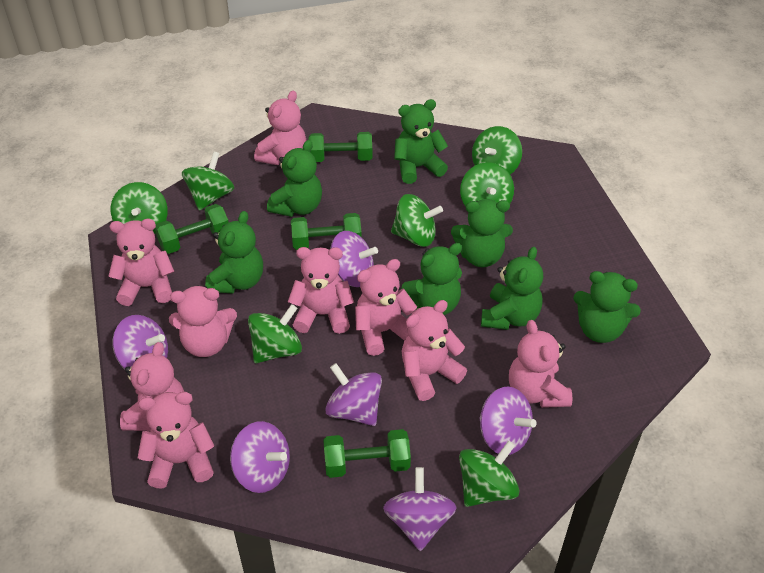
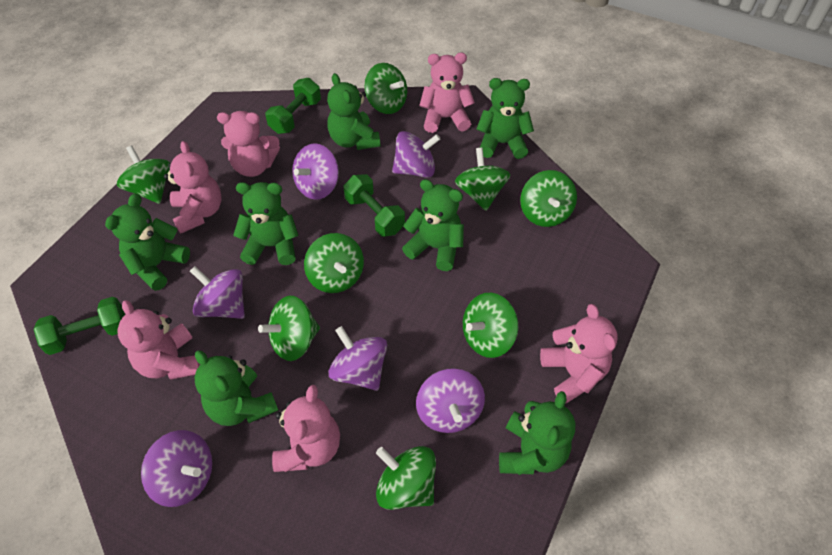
green dumbbell: [155,204,229,254] [291,213,362,250] [309,132,372,162] [323,429,411,478] = 4 -> [33,297,125,355] [265,78,321,134] [343,174,405,237] = 3
green spinning top: [111,182,168,234] [182,151,234,211] [248,304,302,363] [391,194,443,247] [459,440,520,507] [460,162,514,207] [472,126,522,174] = 7 -> [117,146,170,204] [258,296,320,361] [304,233,364,293] [364,63,407,114] [376,446,436,510] [455,148,511,211] [463,293,518,358] [520,170,577,227] = 8
pink teddy bear: [108,219,174,306] [120,342,184,431] [138,392,215,489] [169,286,237,357] [254,91,307,165] [288,247,354,334] [355,259,417,356] [402,300,467,401] [509,320,572,408] = 9 -> [117,300,200,380] [164,141,221,234] [217,111,280,177] [272,385,340,472] [419,53,475,133] [540,304,617,404] = 6

